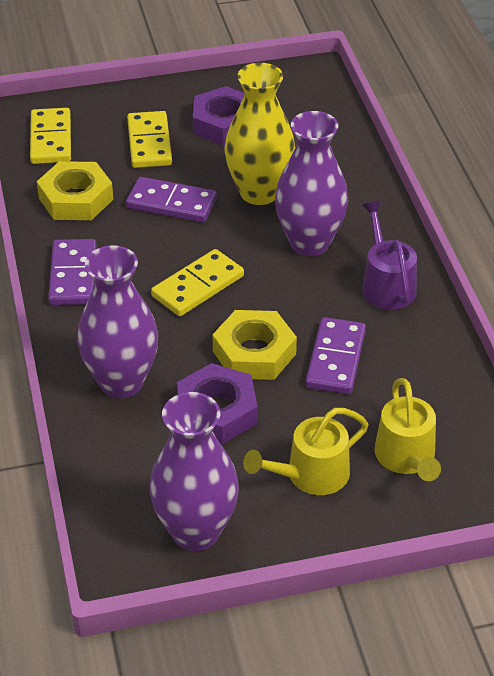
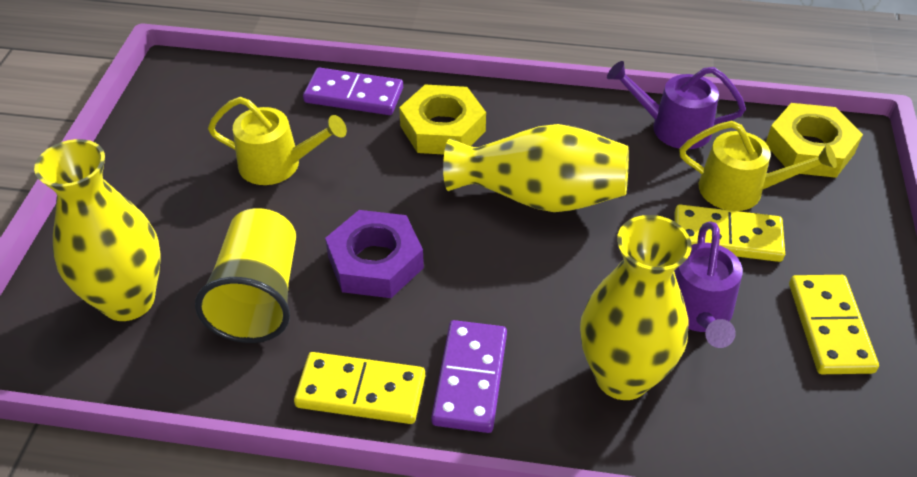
purple domino: [48,239,97,305] [126,177,217,222] [305,317,366,394] = 3 -> [303,68,403,115] [431,320,507,433] = 2
purple nut: [177,363,257,444] [193,86,245,145] = 2 -> [325,210,424,298] = 1
purple vase: [77,245,158,398] [150,392,239,551] [275,111,348,256] = 3 -> none = 0
purple watering can: [362,201,417,310] = 1 -> [607,61,746,149] [674,221,743,348] = 2
yellow cup: none = 0 -> [195,208,296,343] = 1
yellow vase: [224,63,295,205] = 1 -> [34,139,160,321] [443,124,629,212] [580,215,692,400] = 3

